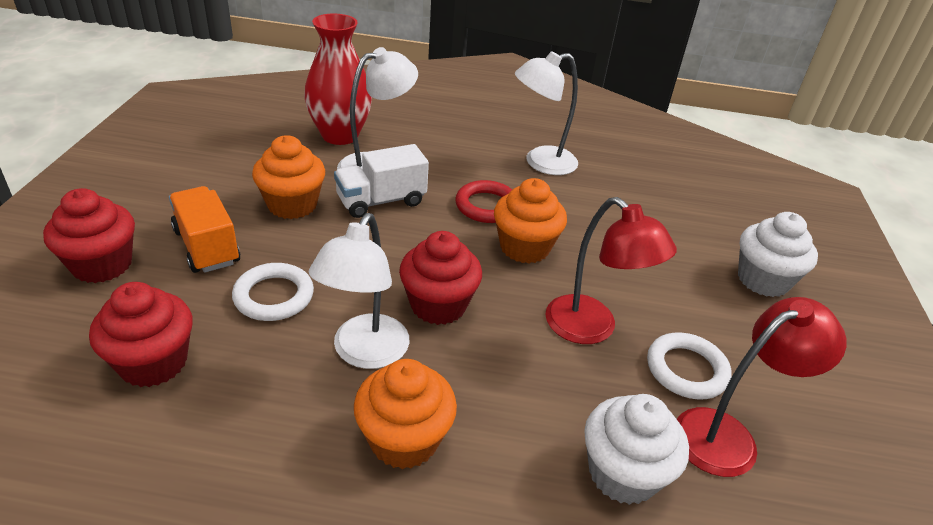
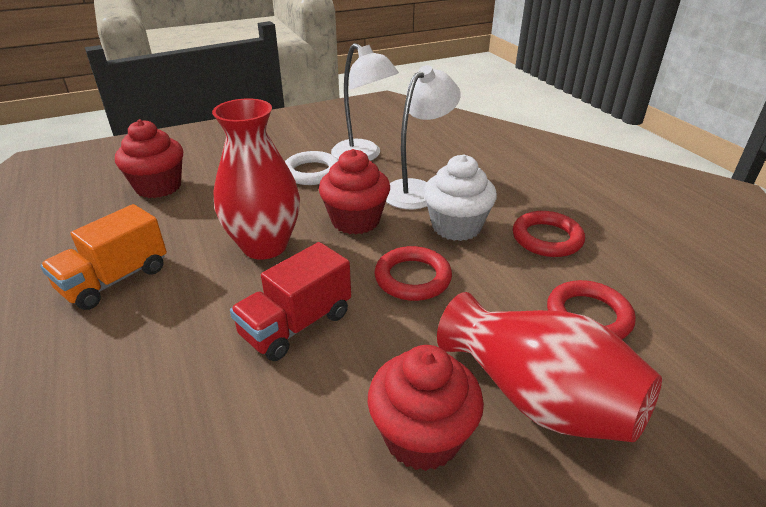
orange cupcake: [252,135,325,219] [354,359,457,469] [494,178,567,263] = 3 -> none = 0
red lamp: [545,197,677,344] [677,297,847,477] = 2 -> none = 0
red ring: [455,180,512,223] = 1 -> [374,246,452,301] [513,211,585,257] [547,280,636,339] = 3
red truck: none = 0 -> [230,242,351,361] = 1
red vase: [304,14,372,145] = 1 -> [212,98,300,260] [437,292,662,442] = 2
white cupcake: [584,394,689,505] [738,212,818,297] = 2 -> [424,154,497,241] = 1
white lamp: [309,213,409,369] [337,47,418,170] [515,51,578,175] = 3 -> [331,43,399,161] [386,65,461,209] = 2
white ring: [232,263,314,321] [647,333,732,400] = 2 -> [285,151,338,185] = 1
white truck: [334,144,429,218] = 1 -> none = 0

